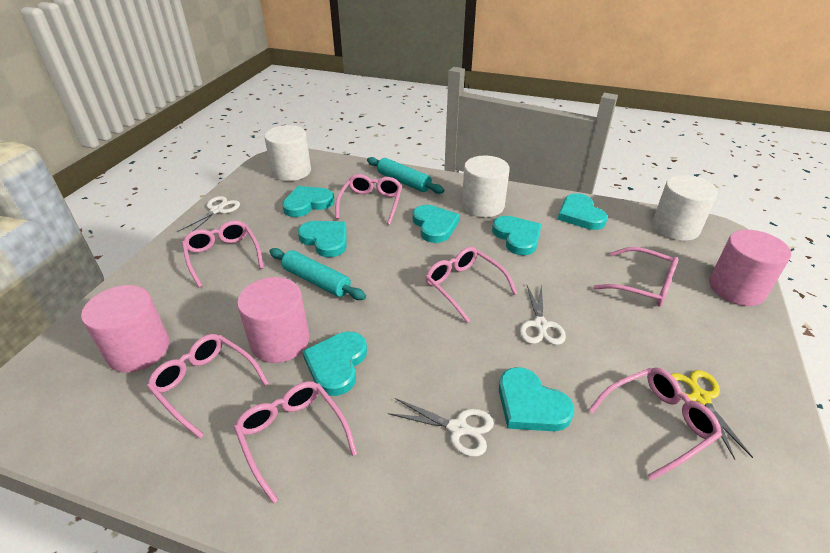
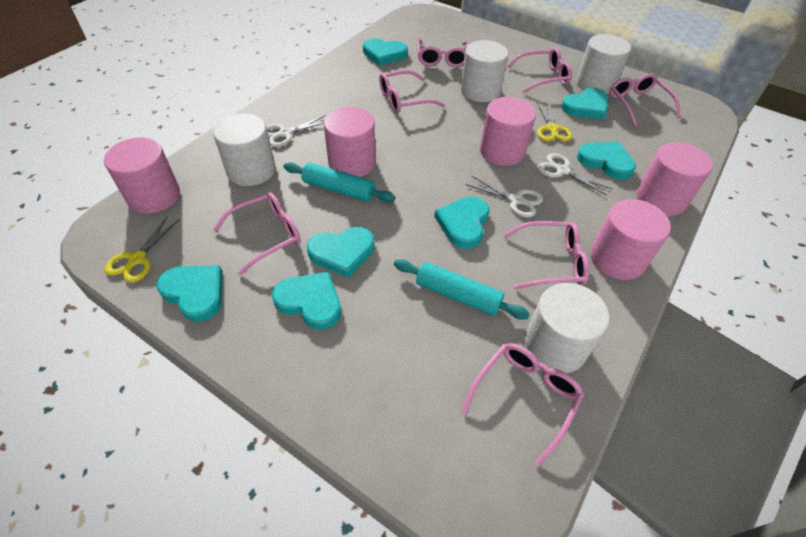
pink cylinder: [81,285,170,373] [237,277,309,363] [709,230,791,306] = 3 -> [104,137,180,214] [324,107,376,177] [480,97,536,166] [590,199,671,280] [637,142,713,216] = 5
white cylinder: [264,125,311,181] [462,155,510,217] [652,175,718,241] = 3 -> [213,113,275,186] [461,40,508,102] [524,283,609,373] [576,34,631,94] = 4
yellow scissors: [671,370,753,460] = 1 -> [105,216,179,283] [537,102,572,142] = 2

